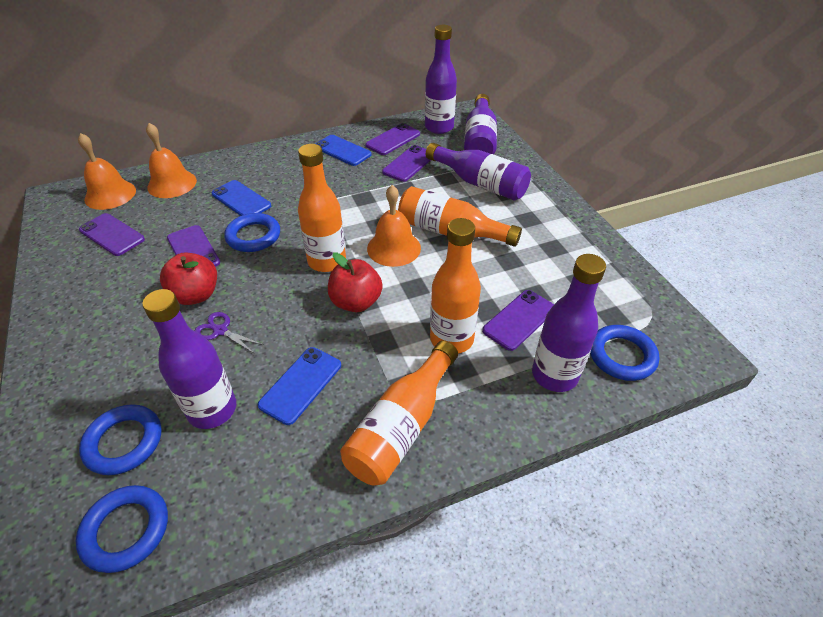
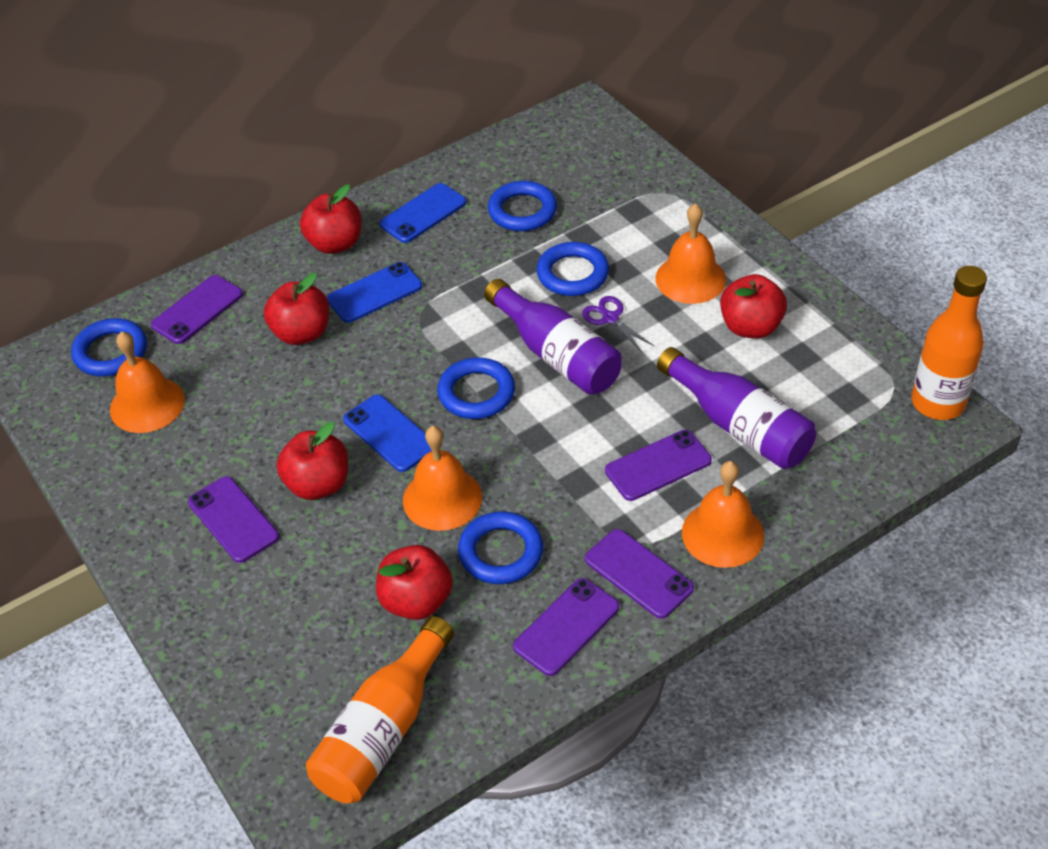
blue ring: [76,485,168,573] [79,404,161,475] [224,213,280,252] [590,325,659,381] = 4 -> [71,318,147,376] [437,358,515,419] [458,512,543,584] [488,181,557,231] [537,242,609,296] = 5
orange bell: [78,133,136,210] [146,123,197,198] [367,185,421,267] = 3 -> [110,331,185,433] [403,426,482,531] [655,203,726,304] [682,461,764,568] = 4
orange bottle: [298,144,346,272] [340,341,458,485] [398,186,522,247] [430,218,481,354] = 4 -> [306,616,454,803] [911,266,987,420] = 2
purple bottle: [142,289,236,429] [425,25,457,134] [426,143,531,201] [464,94,497,154] [532,254,606,392] = 5 -> [484,279,622,395] [657,347,816,469] = 2
red apple: [160,252,217,305] [328,252,383,312] = 2 -> [264,273,329,345] [277,422,348,500] [300,185,361,254] [376,545,453,620] [720,274,787,338] = 5

